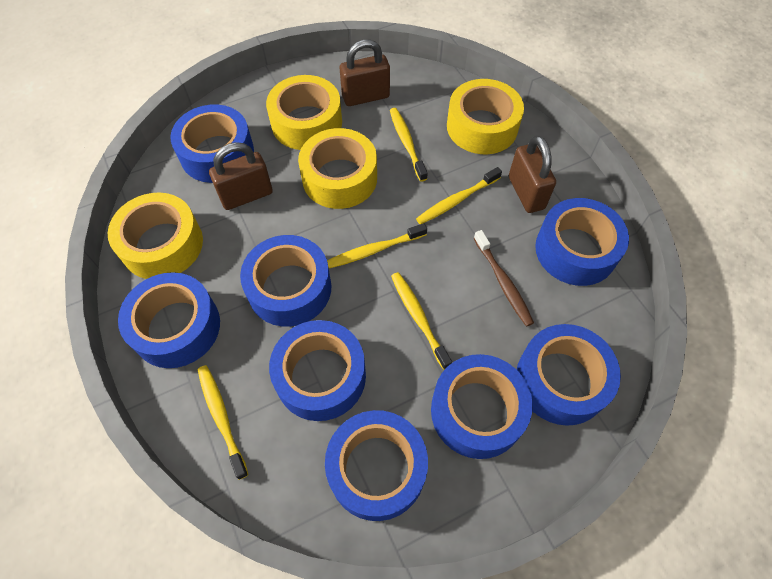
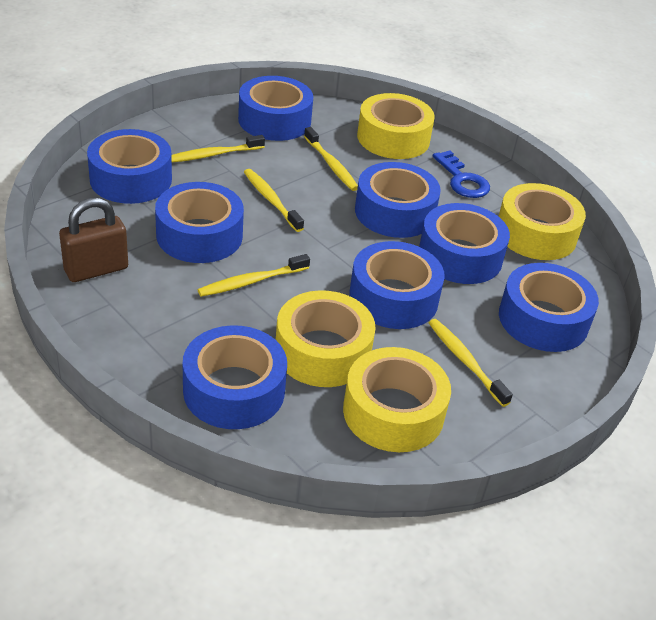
blue key: none = 0 -> [433,151,490,198] = 1
brown padlock: [209,142,273,210] [340,40,390,106] [509,135,556,213] = 3 -> [59,198,128,282] = 1
brown toothbrush: [474,230,534,327] = 1 -> none = 0

